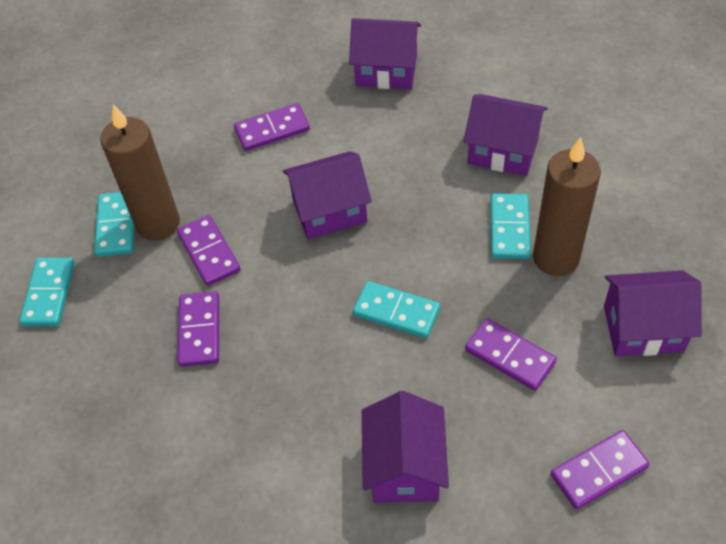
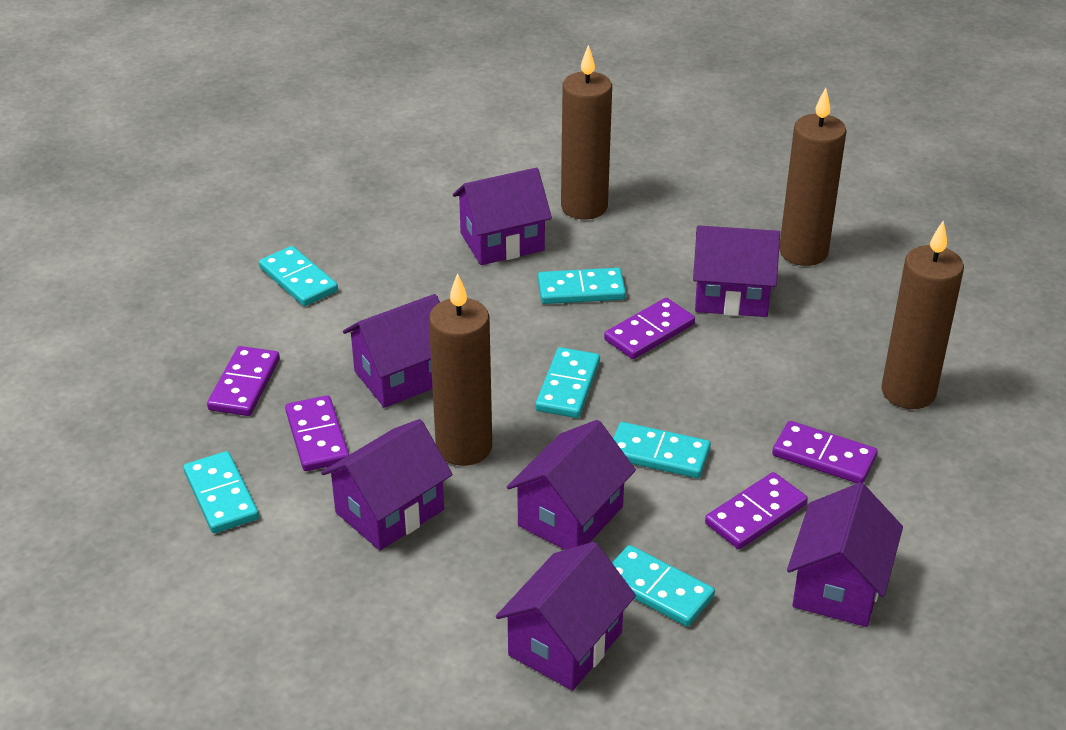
brown candle: [100,104,180,241] [533,137,601,276] = 2 -> [429,273,492,466] [561,45,612,220] [779,88,847,266] [881,221,964,409] = 4
purple house: [283,151,372,240] [349,18,421,90] [362,391,449,503] [463,94,548,176] [604,270,702,356] = 5 -> [321,419,453,551] [343,294,440,408] [453,168,552,265] [496,542,636,691] [507,420,636,550] [693,225,780,317] [787,483,903,627] = 7
turquoise domino: [20,258,74,326] [94,192,134,257] [353,281,440,338] [490,193,531,259] = 4 -> [183,451,259,533] [259,246,338,306] [535,347,600,418] [538,268,626,304] [612,545,715,627] [613,422,711,478] = 6

